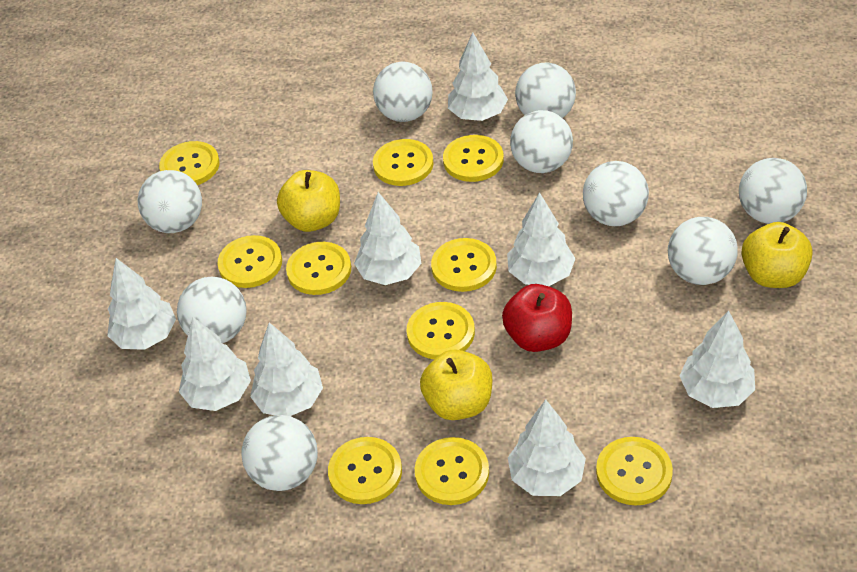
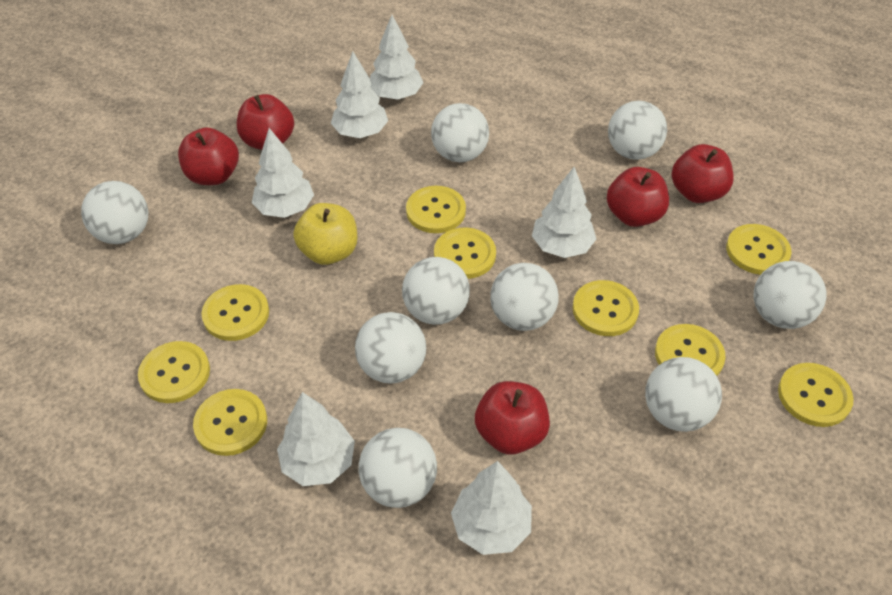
red apple: [502,284,572,352] = 1 -> [178,127,239,185] [237,94,294,150] [475,381,550,455] [607,167,669,227] [671,144,734,203] = 5
white tree: [107,258,176,350] [179,317,251,411] [250,322,323,416] [354,192,421,285] [448,32,508,121] [507,192,576,286] [508,399,586,496] [679,310,755,408] = 8 -> [252,128,314,218] [277,392,355,486] [331,51,388,138] [370,15,423,100] [451,461,532,555] [532,167,596,258] = 6
yellow apple: [277,170,340,232] [420,350,492,420] [741,222,813,288] = 3 -> [293,203,357,265] = 1
yellow button: [159,141,220,185] [218,235,282,288] [286,242,351,295] [328,437,402,504] [373,139,434,186] [406,302,475,359] [415,437,489,505] [431,238,497,292] [443,135,504,182] [596,437,673,506] = 10 -> [138,341,210,403] [193,389,267,456] [201,284,269,341] [406,186,466,233] [434,227,496,279] [572,280,639,336] [655,324,726,376] [726,224,792,275] [778,363,853,427] = 9

